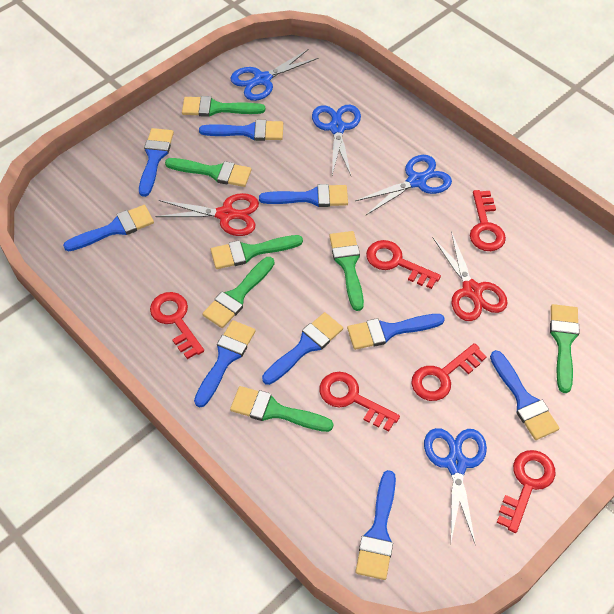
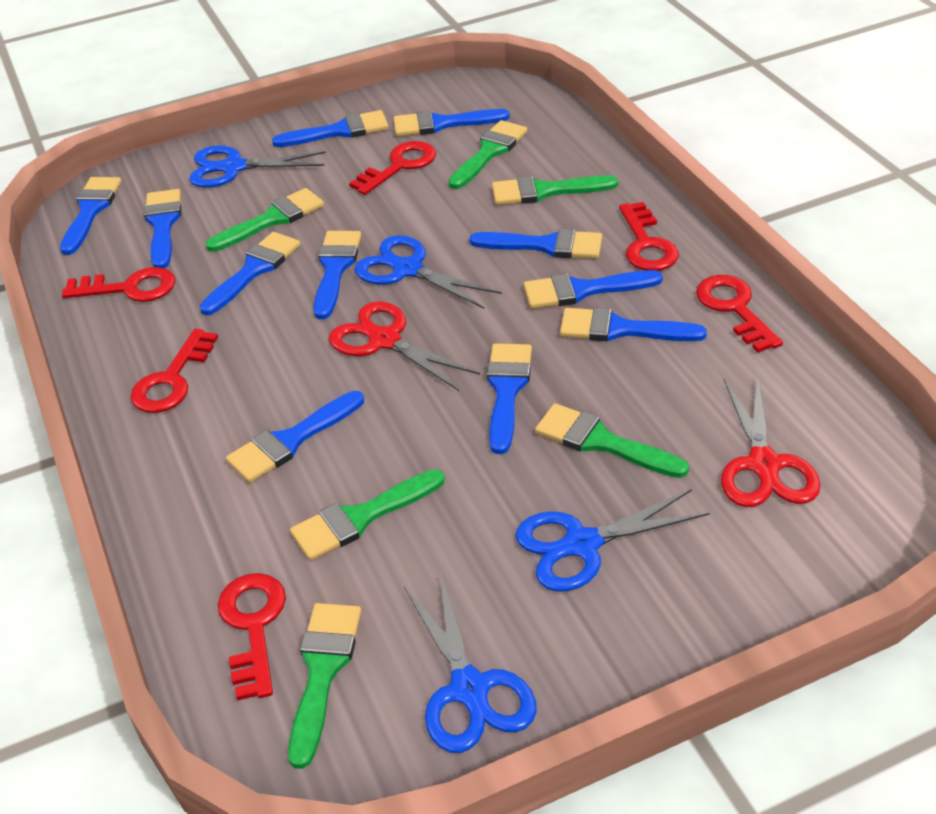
blue brush: [63,205,154,251] [139,128,174,197] [194,320,256,407] [199,120,283,141] [259,184,348,207] [262,312,343,385] [347,314,445,350] [355,470,396,580] [490,350,560,440] = 9 -> [60,177,122,255] [144,189,181,268] [200,232,300,315] [226,391,364,483] [272,110,389,147] [314,231,361,319] [394,109,510,136] [469,229,602,259] [487,343,532,454] [524,270,663,309] [560,307,707,341] = 11
green brush: [165,158,251,187] [182,96,265,117] [202,257,275,328] [210,235,303,269] [230,386,333,432] [329,231,364,311] [550,304,579,393] = 7 -> [206,188,324,252] [288,603,361,769] [290,469,445,560] [448,120,528,189] [492,176,618,205] [535,403,689,478] = 6

